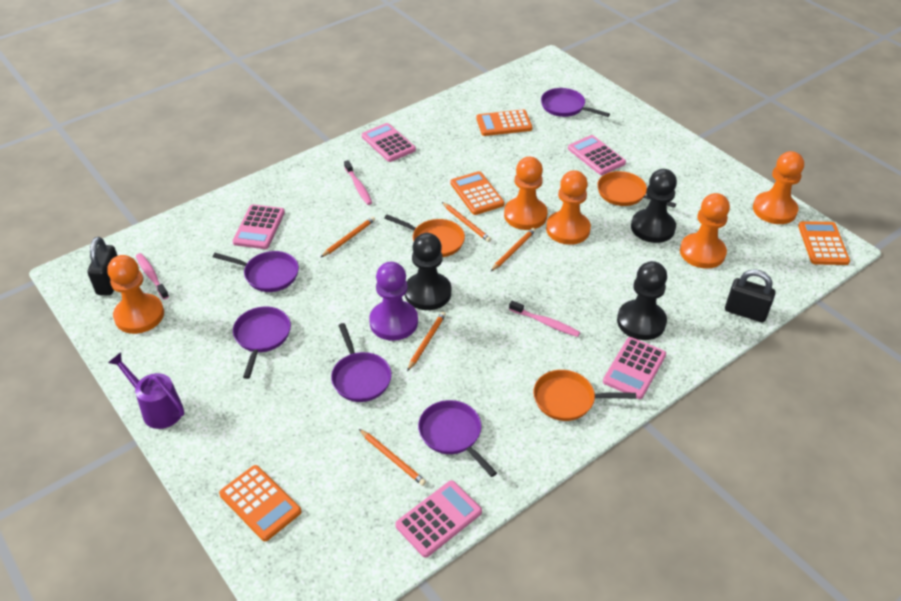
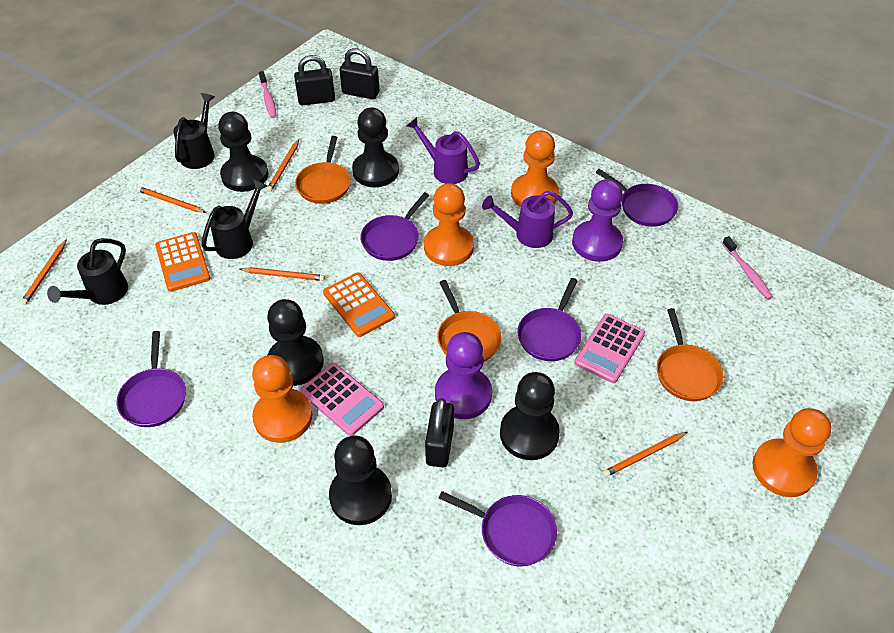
black padlock: [88,237,118,295] [725,269,776,322] = 2 -> [294,55,335,105] [340,48,379,99] [425,398,454,468] = 3
black pawn: [405,233,451,310] [617,261,667,340] [631,169,677,243] = 3 -> [218,112,268,192] [267,299,324,386] [329,435,392,525] [352,107,399,187] [500,372,560,460] = 5
black watering can: none = 0 -> [47,238,128,305] [173,93,215,169] [202,180,267,259] = 3
orange calculator: [219,465,301,541] [450,171,505,215] [476,109,532,136] [798,221,850,265] = 4 -> [155,232,211,292] [323,273,395,337] = 2
orange pawn: [107,255,164,334] [504,157,548,230] [546,170,591,245] [680,193,730,269] [753,151,804,224] = 5 -> [252,355,312,443] [424,183,474,266] [511,130,559,207] [752,408,832,497] = 4
pink calculator: [233,204,285,249] [362,123,416,162] [395,480,482,558] [568,135,626,175] [603,337,666,399] = 5 -> [300,363,384,436] [574,314,645,383] = 2
pink toothbrush: [136,253,169,299] [344,160,372,205] [509,301,580,337] = 3 -> [259,71,276,118] [722,236,773,300] = 2
purple pawn: [369,262,418,341] = 1 -> [435,332,492,419] [572,179,623,262] = 2
purple watering can: [108,352,184,429] = 1 -> [407,117,480,184] [482,191,573,248] = 2

